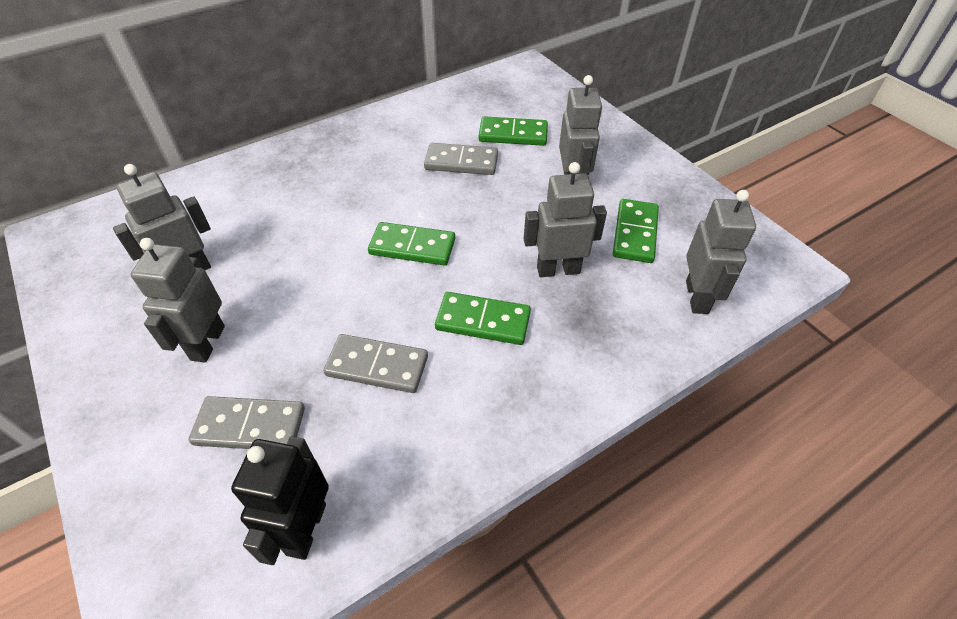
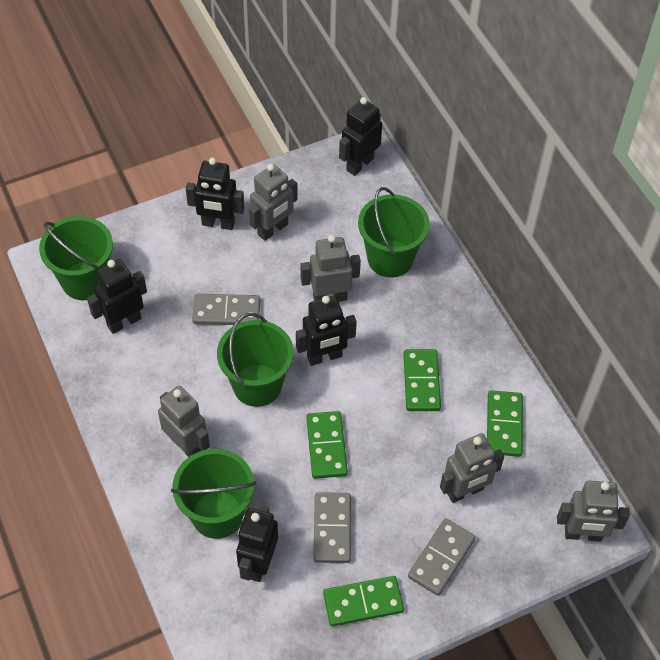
black robot: [231,436,329,565] = 1 -> [87,259,147,334] [186,158,244,230] [236,506,278,582] [296,296,357,366] [339,97,382,176] = 5
green bucket: none = 0 -> [39,216,113,300] [171,449,256,539] [217,313,294,407] [358,187,430,278] = 4

